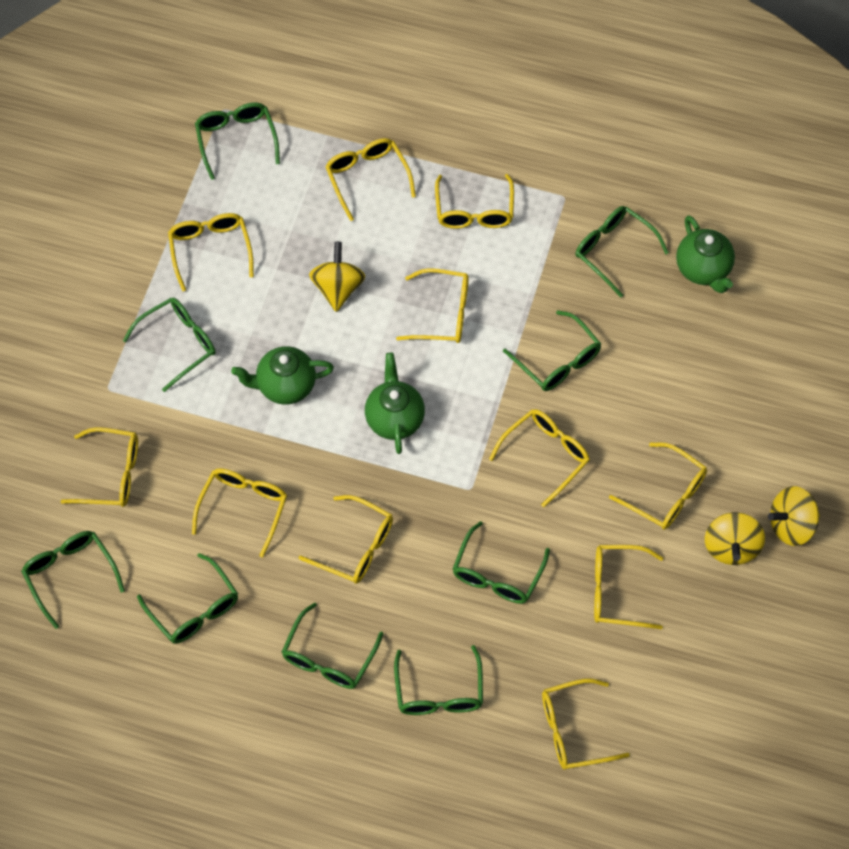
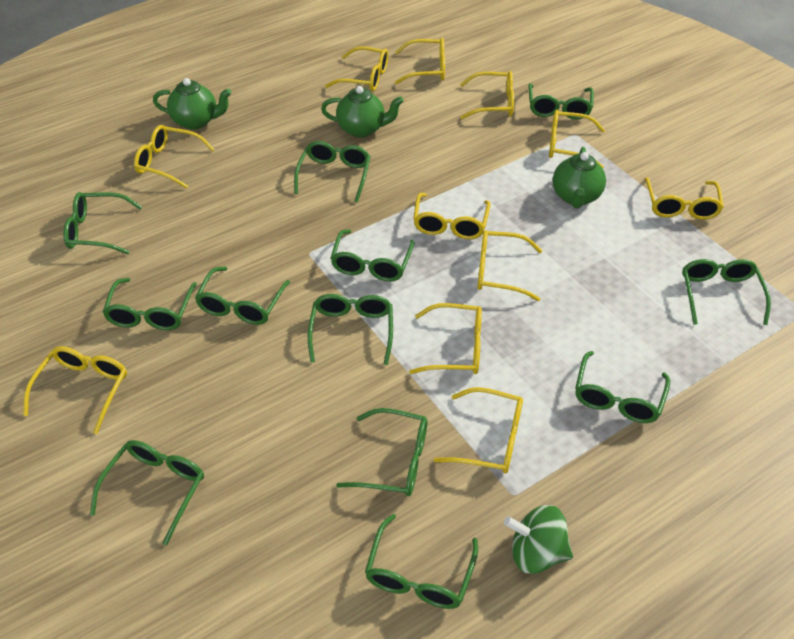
green glasses: [21,531,125,629] [123,298,216,392] [137,553,238,644] [195,103,280,180] [282,602,383,689] [394,645,483,715] [453,521,550,604] [503,310,601,391] [575,206,669,298] = 9 -> [63,192,142,254] [90,440,204,545] [102,278,197,330] [195,267,290,325] [294,141,371,203] [308,294,393,365] [330,230,415,282] [336,408,427,496] [365,514,478,609] [528,83,594,119] [575,351,670,423] [682,259,771,325] = 12
green spinning top: none = 0 -> [504,505,573,574] = 1
yellow spinning top: [309,242,366,312] [705,512,765,565] [768,486,820,546] = 3 -> none = 0

